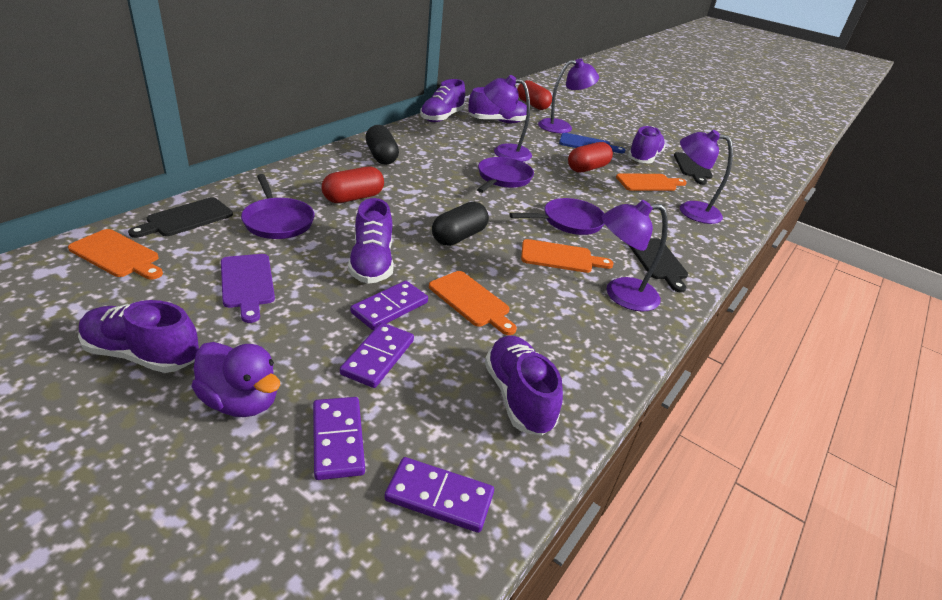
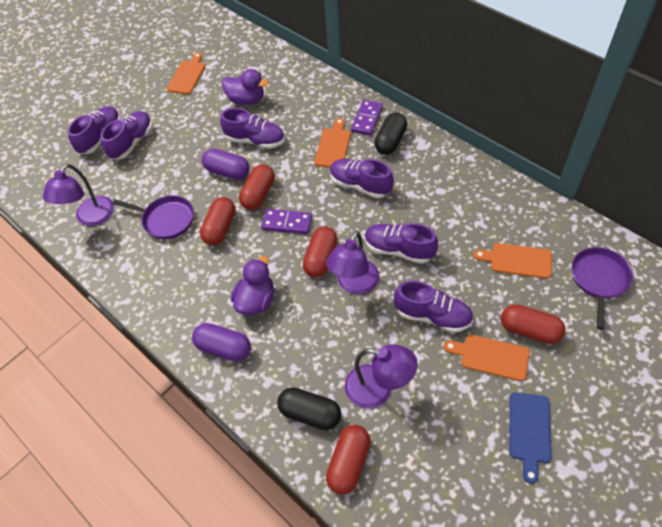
black cutting board: [128,197,233,238] [629,238,688,293] [674,152,713,185] = 3 -> none = 0
purple capsule: none = 0 -> [192,323,251,361] [202,149,250,180] = 2
purple cutting board: [221,254,275,323] = 1 -> none = 0
purple domino: [313,397,365,480] [340,323,414,388] [350,281,428,330] [385,457,494,533] = 4 -> [261,209,312,234] [351,100,383,135] = 2
purple duck: [191,342,280,417] = 1 -> [222,69,269,105] [231,256,274,315] = 2
purple lamp: [484,75,532,162] [538,59,599,133] [602,200,668,312] [680,130,733,224] = 4 -> [43,164,114,226] [326,231,379,295] [345,344,418,409] = 3
purple pan: [241,174,314,239] [477,157,534,193] [509,198,604,235] = 3 -> [113,195,194,239] [571,247,633,330] = 2
red capsule: [322,166,384,203] [517,80,552,110] [568,142,613,173] = 3 -> [200,197,236,246] [239,164,275,210] [303,226,338,278] [326,425,371,494] [501,304,566,344] = 5

